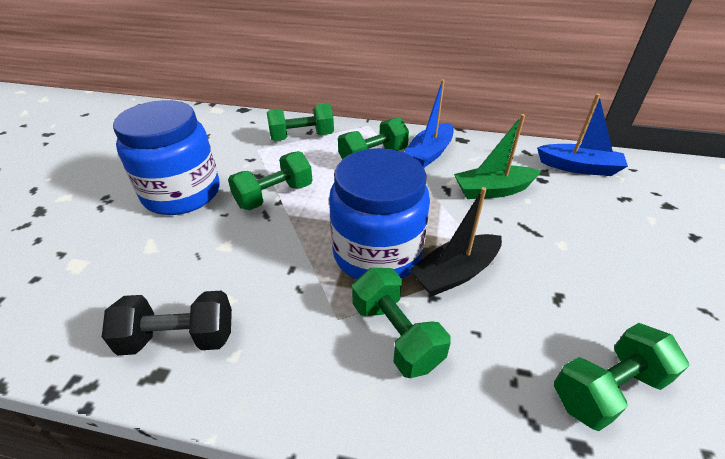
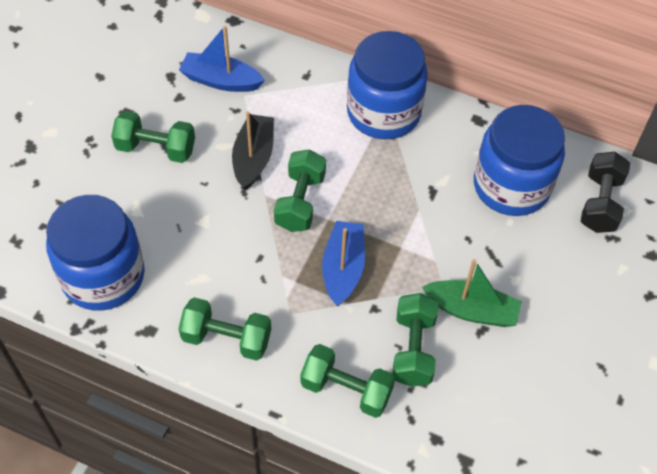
blue jar: [113,100,220,215] [329,148,430,280] = 2 -> [46,195,145,311] [347,31,428,139] [474,105,565,216] = 3

